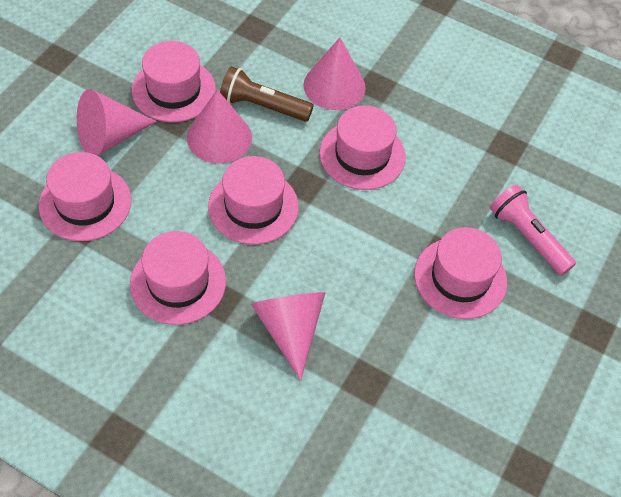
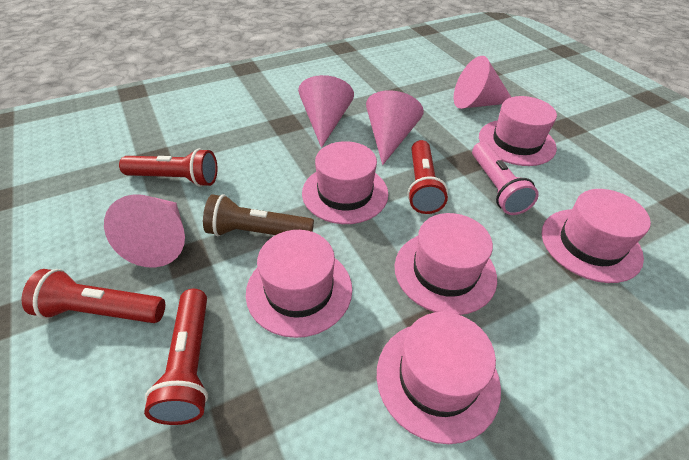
red flashlight: none = 0 -> [22,269,165,323] [119,148,217,187] [144,289,208,425] [408,140,448,214] = 4

